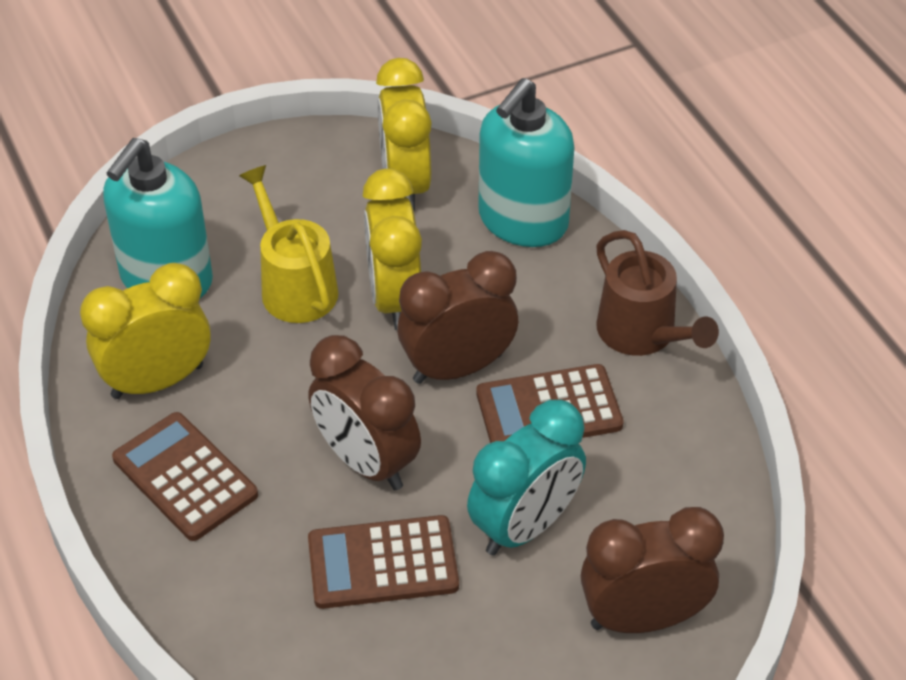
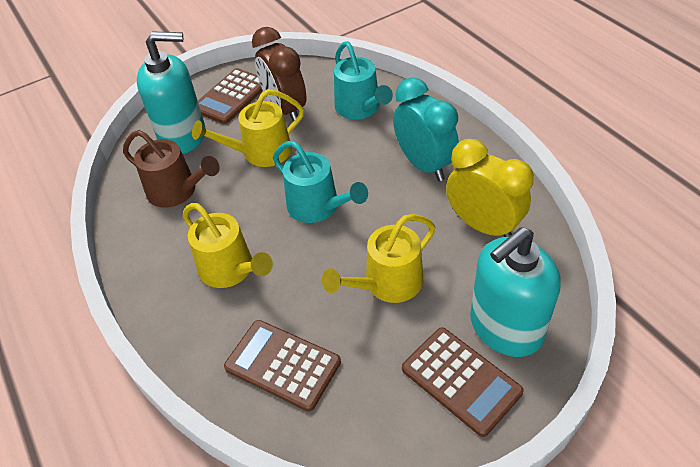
brown clock: [308,335,421,490] [398,251,518,384] [581,507,724,633] = 3 -> [252,27,306,121] = 1
turquoise watering can: none = 0 -> [273,141,368,223] [334,41,393,120] = 2
yellow clock: [80,263,211,399] [363,169,422,330] [376,58,432,211] = 3 -> [446,139,534,237] = 1
yellow watering can: [239,165,338,323] = 1 -> [183,203,273,288] [192,89,304,167] [322,214,435,303] = 3

